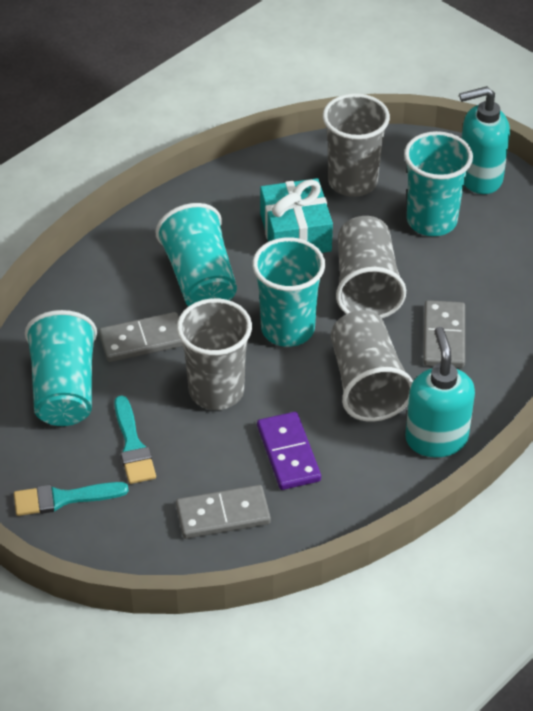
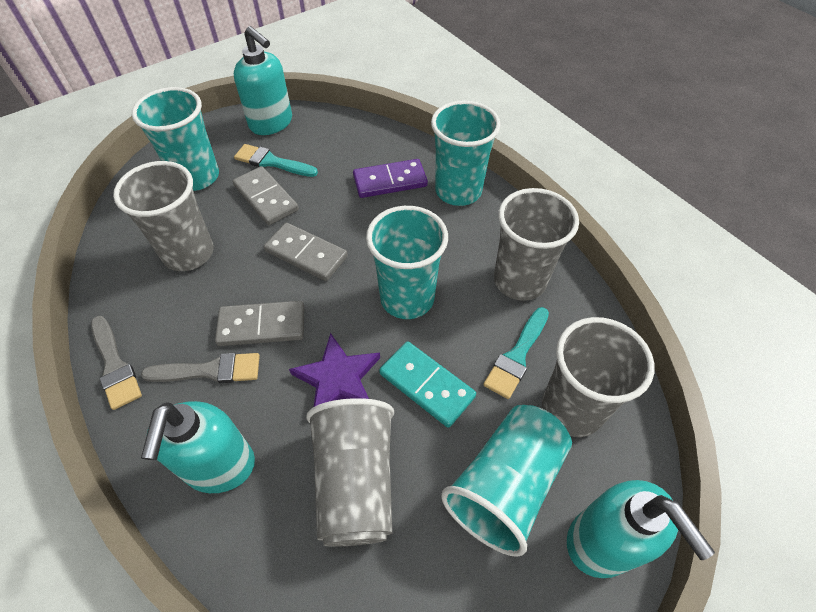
grey brush: none = 0 -> [91,316,142,410] [141,353,260,383] = 2
purple star: none = 0 -> [289,333,380,407] = 1
turquoise domino: none = 0 -> [379,341,476,428] = 1
turquoise gift: [260,178,333,253] = 1 -> none = 0
turquoise soap dispenser: [405,327,475,457] [459,86,510,194] = 2 -> [141,401,255,493] [234,26,292,135] [567,480,715,578] = 3

